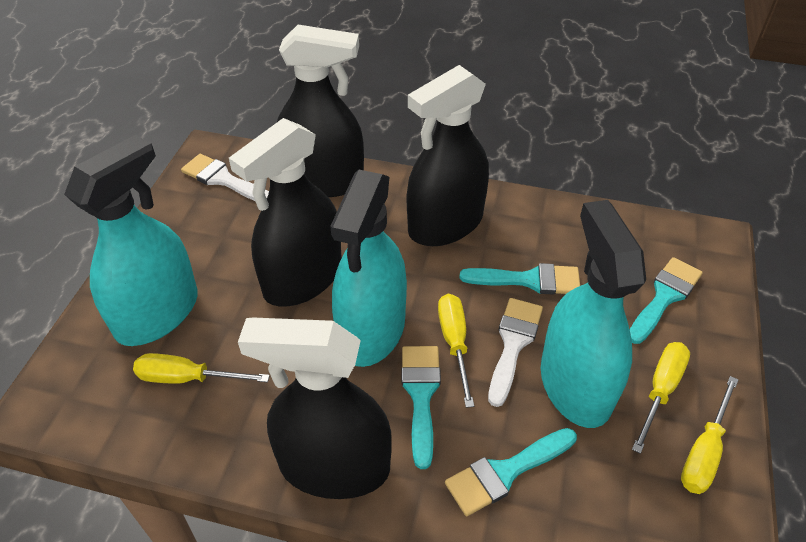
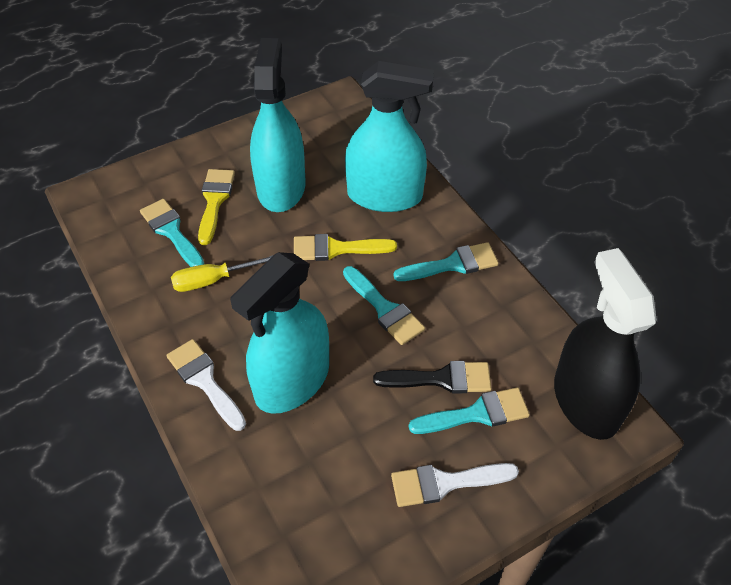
black brush: none = 0 -> [373,361,492,394] = 1
black spray bottle: [229,118,342,307] [238,317,392,499] [277,25,364,197] [407,65,489,246] = 4 -> [554,248,657,440] = 1
yellow brush: none = 0 -> [198,169,235,245] [294,234,397,261] = 2
yellow screwdriver: [133,353,270,384] [438,294,474,408] [632,342,690,454] [681,376,738,494] = 4 -> [171,255,273,292] = 1

